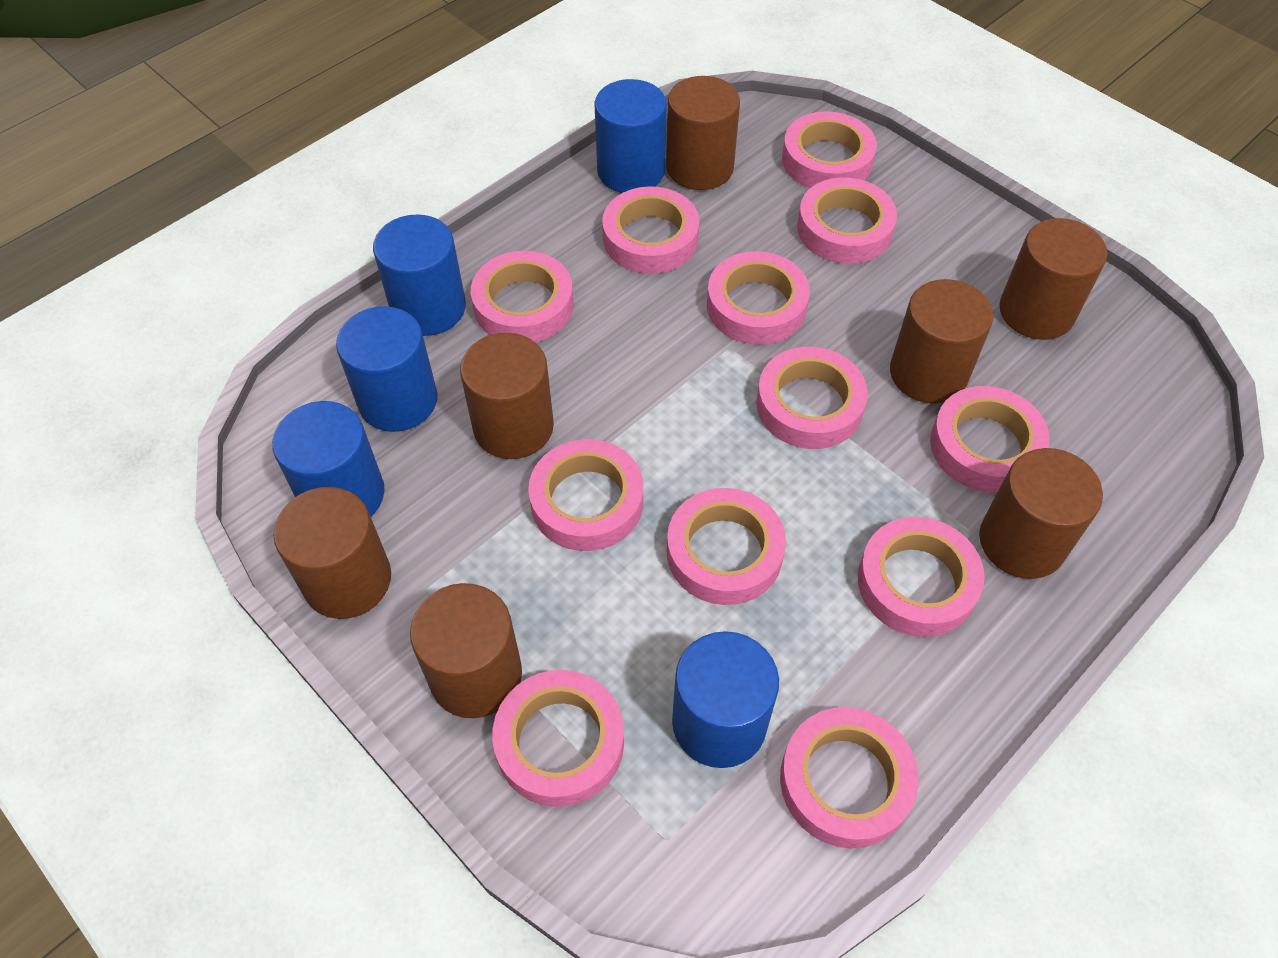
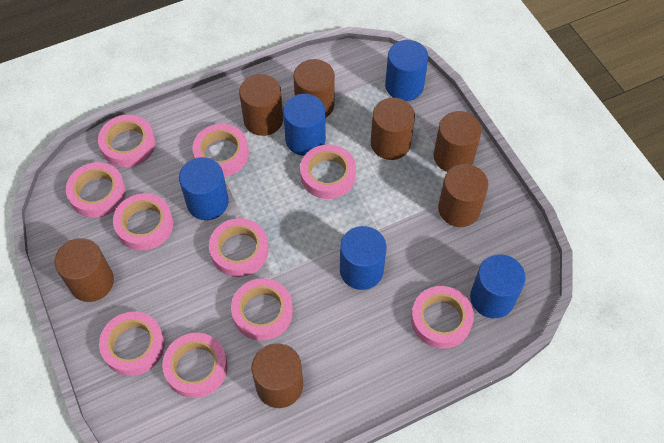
pink tape: [471,251,574,342] [492,670,624,807] [528,439,643,551] [602,186,699,274] [667,488,786,605] [707,251,810,345] [756,347,868,449] [780,707,919,849] [782,111,877,188] [797,177,897,264] [858,517,985,637] [930,386,1050,492] = 12 -> [66,162,126,218] [98,115,156,167] [99,311,165,376] [113,193,173,251] [162,333,228,398] [192,124,249,177] [209,218,269,277] [231,278,293,341] [300,144,356,199] [411,286,474,349] = 10

